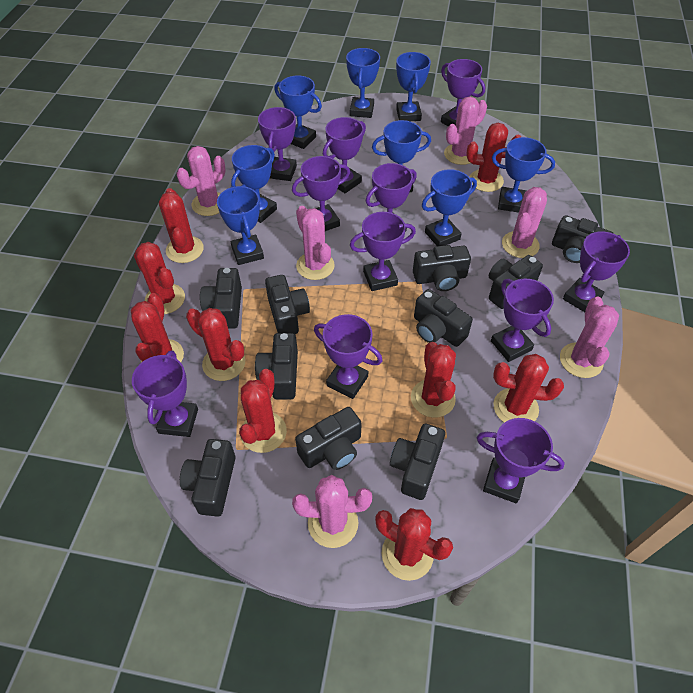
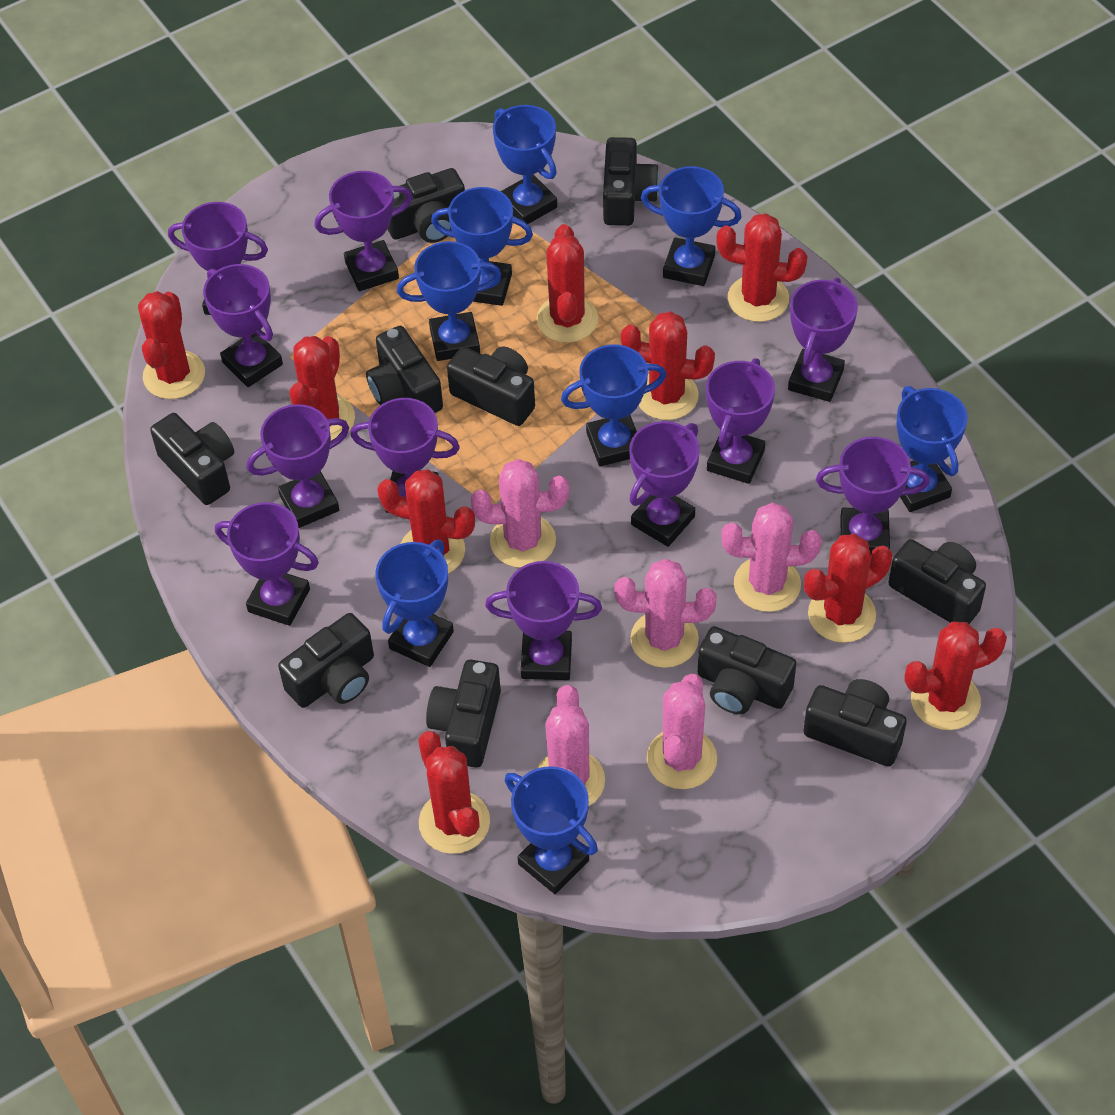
pink cactus: [177,146,226,216] [292,475,372,548] [296,206,335,280] [444,97,487,165] [502,187,547,258] [560,296,619,378] = 6 -> [471,459,569,568] [538,685,605,806] [615,559,716,668] [647,674,717,789] [721,503,822,612] = 5

